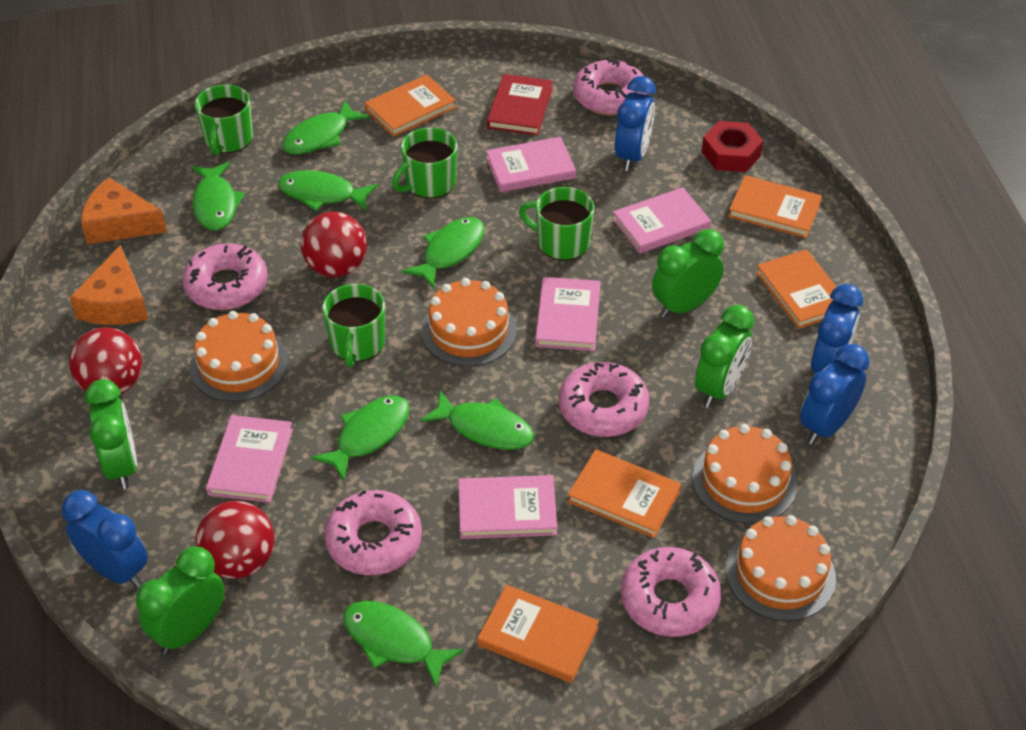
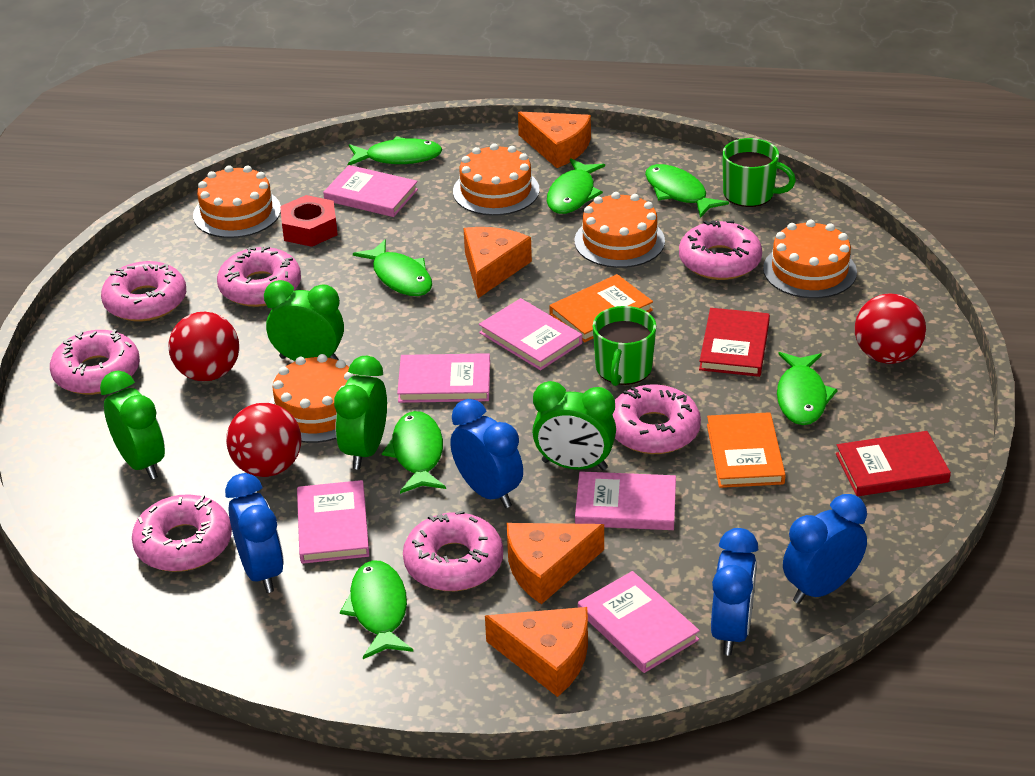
green mug: [195,84,253,155] [322,284,385,367] [392,127,458,199] [519,187,594,261] = 4 -> [593,306,656,386] [722,138,796,207] = 2
orange book: [365,74,456,137] [477,585,599,683] [567,449,681,538] [728,175,822,238] [756,249,837,329] = 5 -> [549,274,653,343] [707,412,786,488] = 2
orange cake: [190,311,288,402] [421,278,517,367] [692,424,797,524] [726,515,836,621] = 4 -> [193,165,281,238] [269,354,355,443] [453,143,539,216] [575,192,665,268] [763,220,857,298] = 5
orange cheese: [70,245,148,325] [81,177,167,244] = 2 -> [464,227,532,298] [485,607,588,697] [507,523,604,604] [518,112,591,168] = 4
pink book: [206,415,293,503] [458,475,557,539] [486,137,576,192] [535,277,601,351] [613,187,711,254] = 5 -> [297,480,370,564] [323,165,418,217] [397,353,490,403] [479,298,582,370] [575,471,676,530] [578,571,700,673] = 6
pink donut: [182,243,268,310] [324,490,422,575] [559,362,649,437] [573,58,647,116] [621,547,721,637] = 5 -> [50,329,140,395] [101,261,186,322] [132,494,232,572] [217,246,301,307] [403,510,503,591] [612,384,701,454] [679,221,762,280] = 7
red book: [487,74,553,136] = 1 -> [699,308,770,377] [836,431,951,496] = 2

